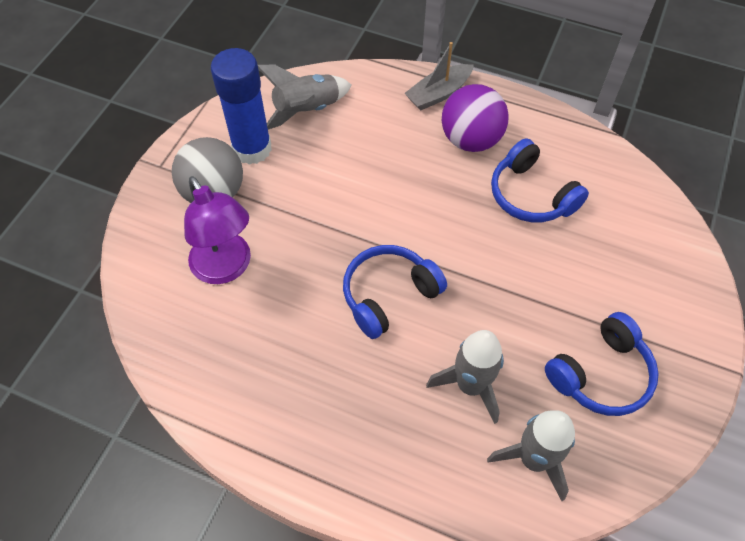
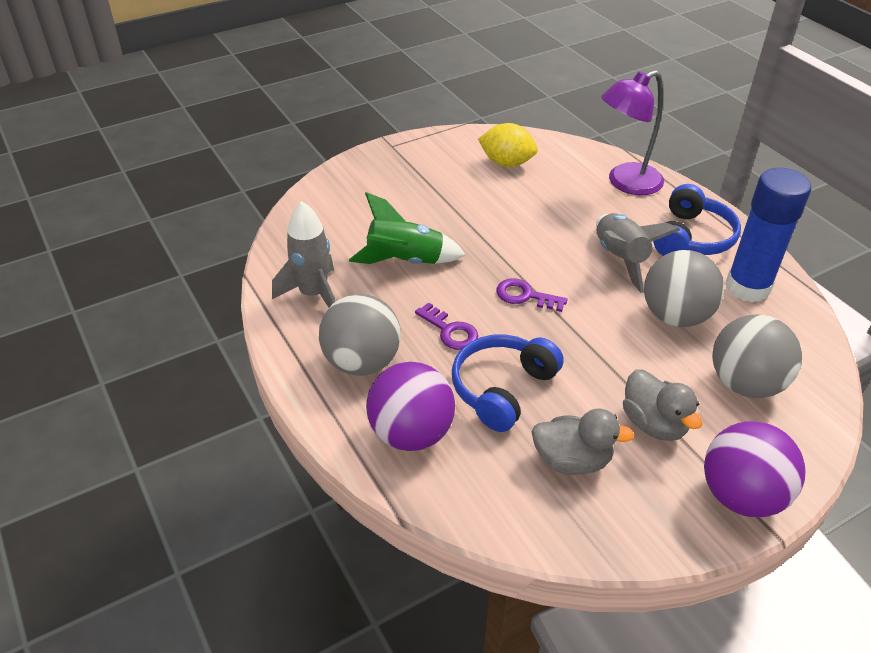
blue headphones: [343,245,447,339] [491,138,589,222] [545,312,659,416] = 3 -> [452,334,564,432] [653,184,741,256] = 2
green rocket: none = 0 -> [349,192,465,264] = 1
grey ball: [172,137,243,203] = 1 -> [319,294,401,376] [644,250,724,327] [712,314,802,398] = 3
grey boat: [404,42,474,110] = 1 -> none = 0
grey duck: none = 0 -> [532,409,634,475] [623,370,702,441] = 2
grey rocket: [258,65,351,130] [426,330,504,424] [487,410,575,501] = 3 -> [272,201,336,308] [596,213,680,293] = 2
purple ball: [442,84,509,152] = 1 -> [366,362,455,451] [704,421,805,517] = 2
purple key: none = 0 -> [415,302,478,350] [496,278,568,312] = 2
yellow lemon: none = 0 -> [478,123,538,167] = 1

